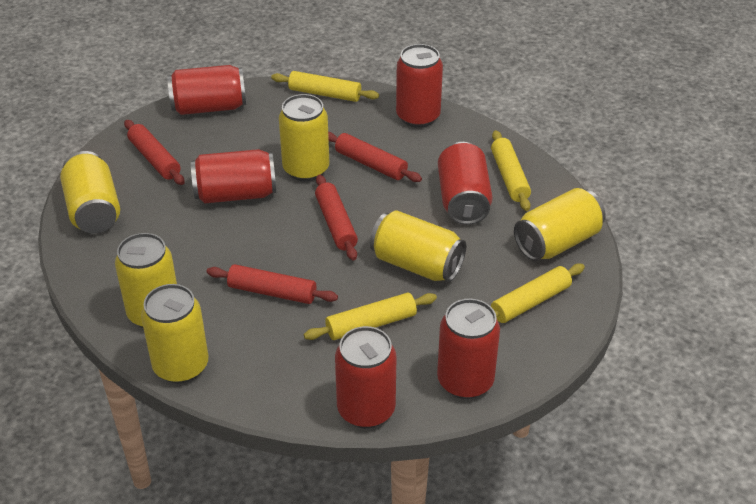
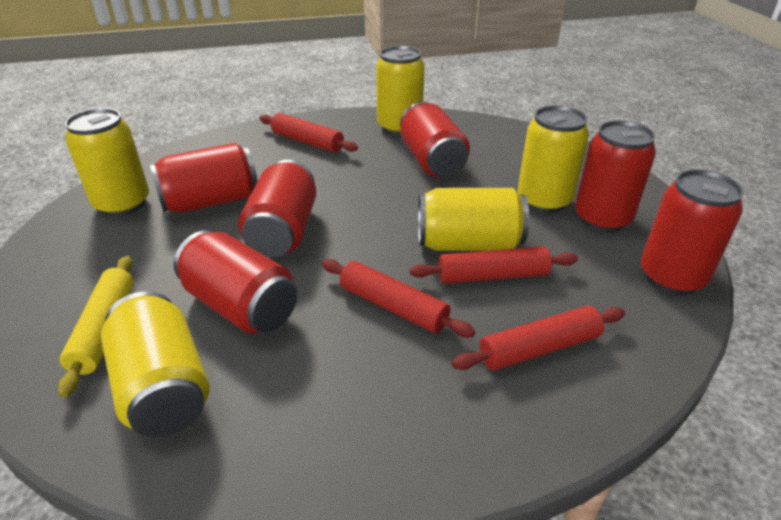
yellow can: [60,151,120,233] [115,233,177,328] [141,284,208,384] [279,94,329,181] [370,210,466,282] [514,188,606,261] = 6 -> [65,108,149,217] [101,291,210,437] [376,46,425,136] [418,188,529,251] [518,105,589,213] = 5
yellow rolling pin: [271,71,379,102] [304,293,437,340] [491,130,531,211] [491,264,585,323] = 4 -> [58,256,134,397] = 1

